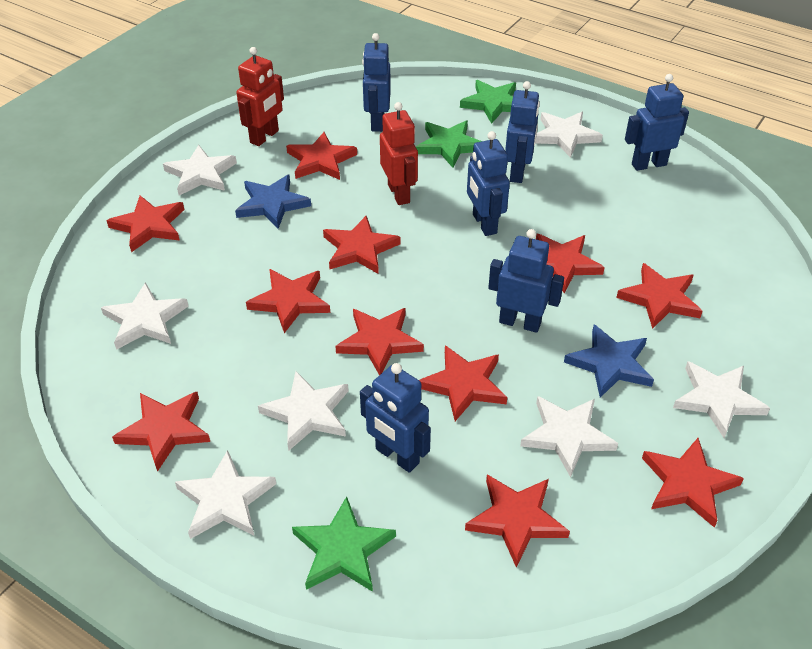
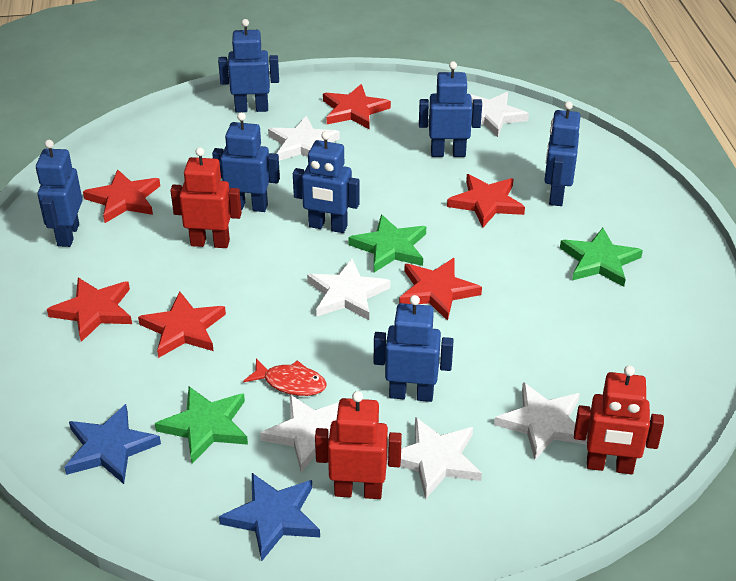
blue robot: [360,363,431,473] [362,33,391,132] [467,131,510,236] [488,229,564,333] [505,81,540,183] [625,74,689,171] = 6 -> [36,140,82,247] [212,112,280,212] [218,19,279,113] [293,131,360,233] [374,295,454,402] [419,61,482,157] [545,101,580,206] = 7
red fish: none = 0 -> [243,359,327,396] = 1
red robot: [236,47,284,146] [380,102,418,205] = 2 -> [170,147,242,248] [315,391,402,499] [574,365,664,474] = 3
red star: [106,196,185,252] [112,392,210,472] [246,269,330,333] [286,132,357,180] [323,216,401,274] [335,308,424,375] [419,345,507,421] [465,474,570,567] [536,234,605,293] [616,263,703,329] [642,438,744,527] = 11 -> [47,278,132,342] [83,169,160,223] [138,292,226,358] [323,84,391,129] [399,258,482,321] [447,174,525,228] = 6
white star: [101,282,189,350] [163,145,237,195] [175,450,276,539] [258,371,348,451] [520,396,618,477] [535,112,603,158] [673,361,770,438] = 7 -> [260,394,339,473] [268,116,340,161] [307,259,390,320] [387,417,482,499] [470,92,529,137] [494,382,587,460] = 6

